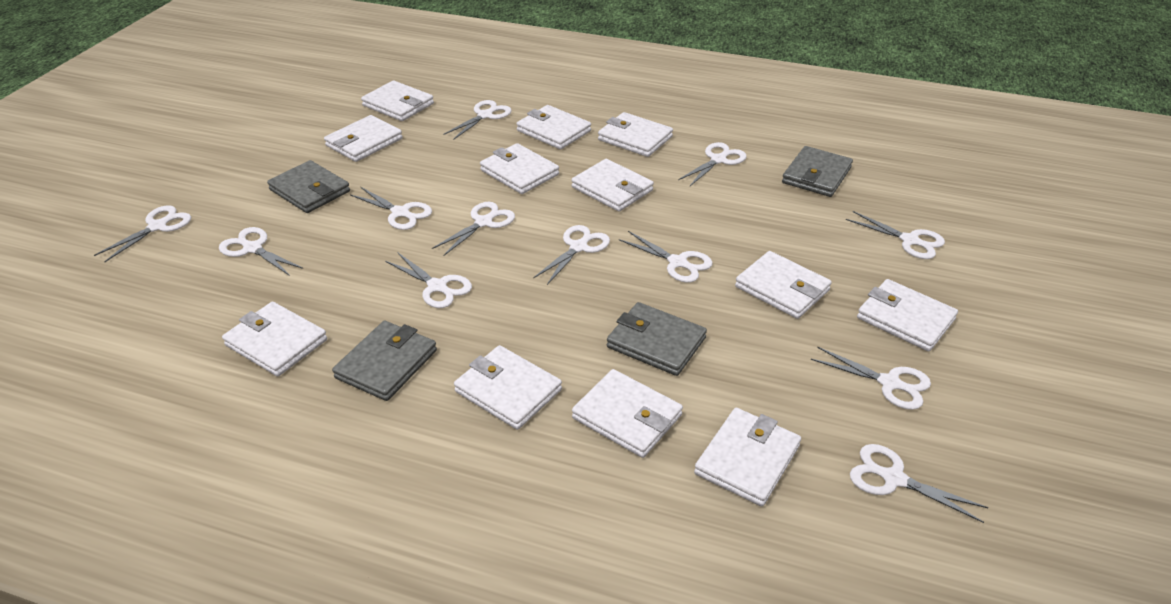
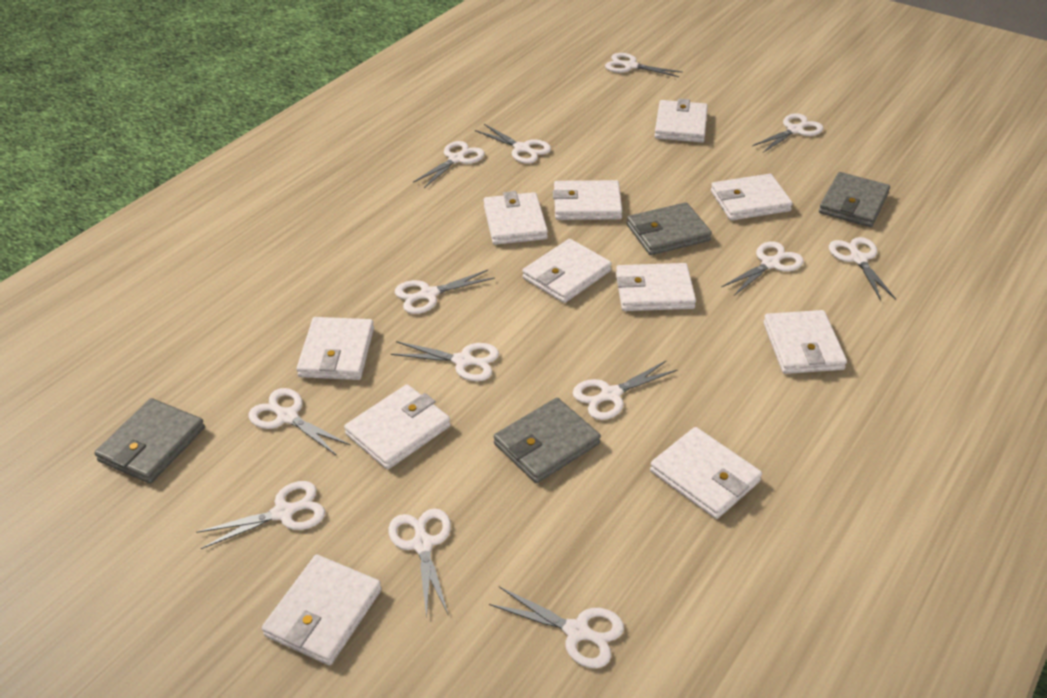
white scissors: [94,205,191,262] [219,227,303,276] [350,187,432,230] [385,252,472,308] [432,202,515,256] [443,100,511,139] [533,225,610,285] [619,231,713,283] [678,142,747,186] [811,347,931,410] [846,211,945,259] [850,444,989,523] = 12 -> [196,481,325,549] [249,388,350,456] [388,508,451,618] [391,341,499,381] [395,270,495,314] [413,141,485,188] [475,124,551,163] [489,587,624,668] [573,360,677,420] [605,53,683,77] [721,242,804,296] [752,113,823,153] [829,237,896,301] = 13
white wallet: [222,302,327,377] [324,115,403,162] [361,81,434,121] [454,345,562,430] [480,143,559,194] [517,105,591,150] [572,159,654,212] [572,369,683,458] [598,112,673,157] [694,408,801,506] [735,251,832,319] [857,279,958,352] = 12 -> [262,555,382,665] [296,317,374,380] [344,384,451,469] [484,191,548,245] [522,239,612,303] [553,180,622,220] [616,263,696,311] [650,427,762,519] [655,99,708,143] [711,174,793,221] [763,310,847,374] = 11

